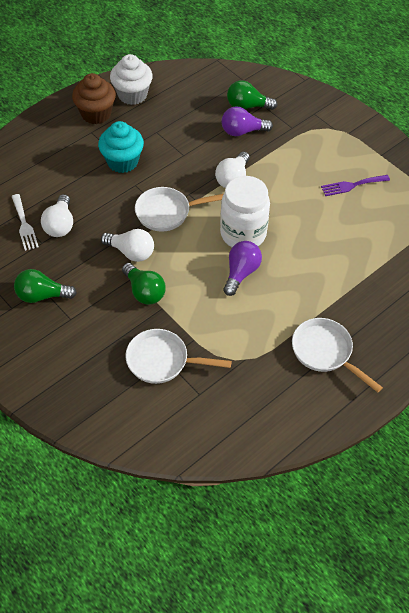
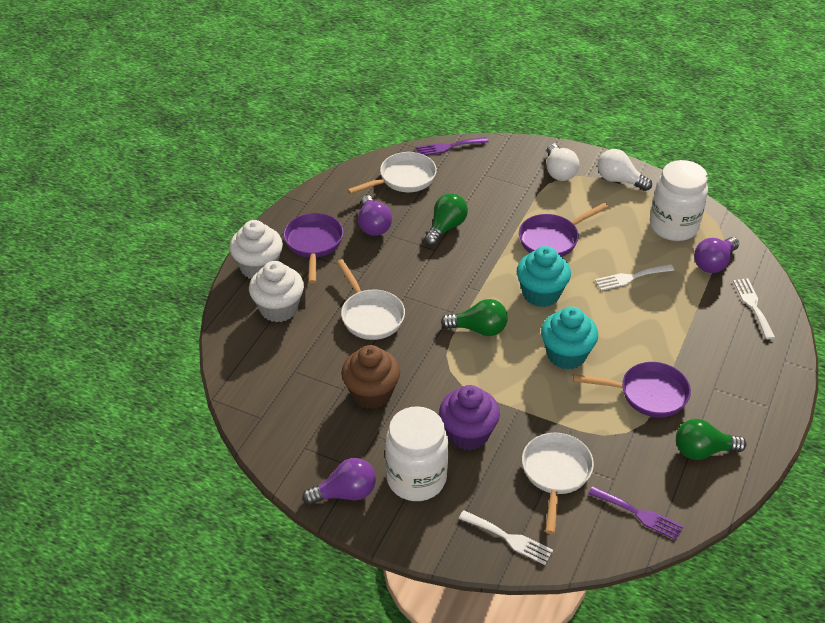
purple cupcake: none = 0 -> [439,385,500,450] = 1
purple fork: [321,175,390,196] = 1 -> [416,137,489,155] [588,486,683,540] = 2
purple light bulb: [221,106,273,136] [223,241,262,296] = 2 -> [302,458,376,505] [358,195,392,236] [694,237,739,273] = 3
purple pan: none = 0 -> [284,213,343,283] [519,202,609,257] [573,362,691,417] = 3
turquoise cupcake: [98,121,144,173] = 1 -> [517,246,571,307] [541,307,598,370] = 2
white cupcake: [110,54,153,105] = 1 -> [229,220,283,279] [249,261,304,322] = 2
white fork: [11,194,39,251] = 1 -> [459,510,553,565] [595,264,674,291] [733,278,775,339] = 3
white jar: [220,176,270,247] = 1 -> [385,406,448,501] [650,160,708,241] = 2
white light bulb: [41,194,73,237] [101,229,154,262] [215,151,250,188] = 3 -> [547,143,579,181] [597,149,652,191] = 2

